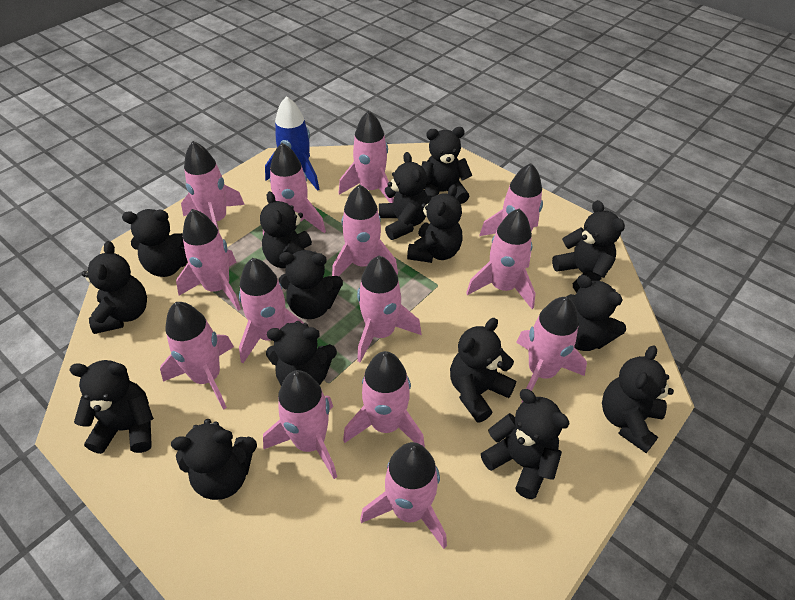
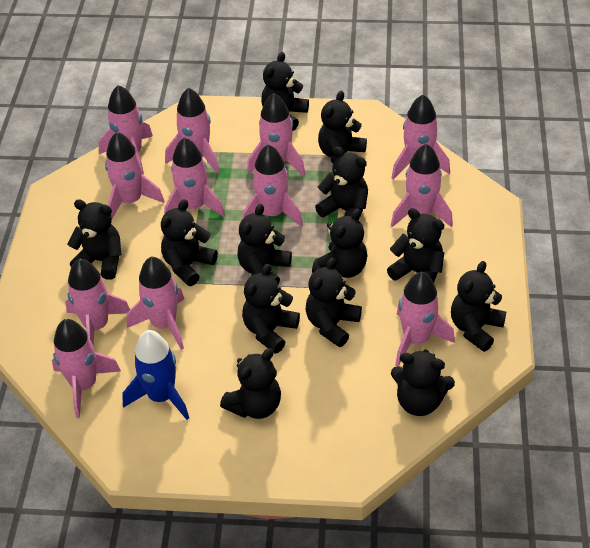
black teddy bear: [69,360,154,454] [82,241,147,334] [122,209,188,277] [171,419,257,500] [260,191,312,268] [266,321,337,386] [279,250,343,319] [379,152,429,240] [407,184,463,263] [422,127,472,204] [450,318,516,423] [481,389,570,499] [552,200,625,292] [567,275,626,351] [602,345,674,453] = 15 -> [67,199,122,280] [161,199,218,286] [220,348,281,419] [237,204,292,284] [242,264,300,354] [261,52,309,131] [306,257,362,347] [312,209,368,278] [315,147,368,220] [318,91,367,163] [387,208,444,283] [391,350,455,416] [451,261,506,352] = 13
pink rocket: [160,302,234,410] [176,209,241,311] [181,141,245,231] [239,258,304,363] [263,143,326,235] [263,370,337,479] [332,184,398,276] [339,110,394,203] [343,351,425,447] [357,255,421,362] [360,442,447,549] [466,208,535,309] [479,163,543,268] [516,297,587,403] = 14 -> [52,319,121,418] [65,259,130,347] [99,85,153,174] [105,132,164,219] [127,257,184,350] [164,137,225,217] [165,88,220,174] [242,144,303,227] [247,93,306,176] [391,144,453,227] [392,95,450,180] [395,272,455,366] = 12

